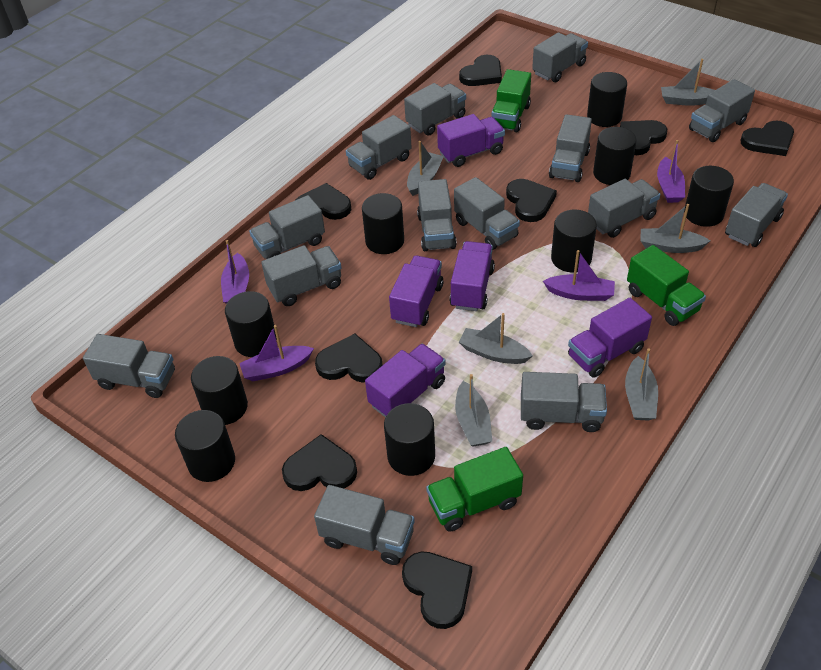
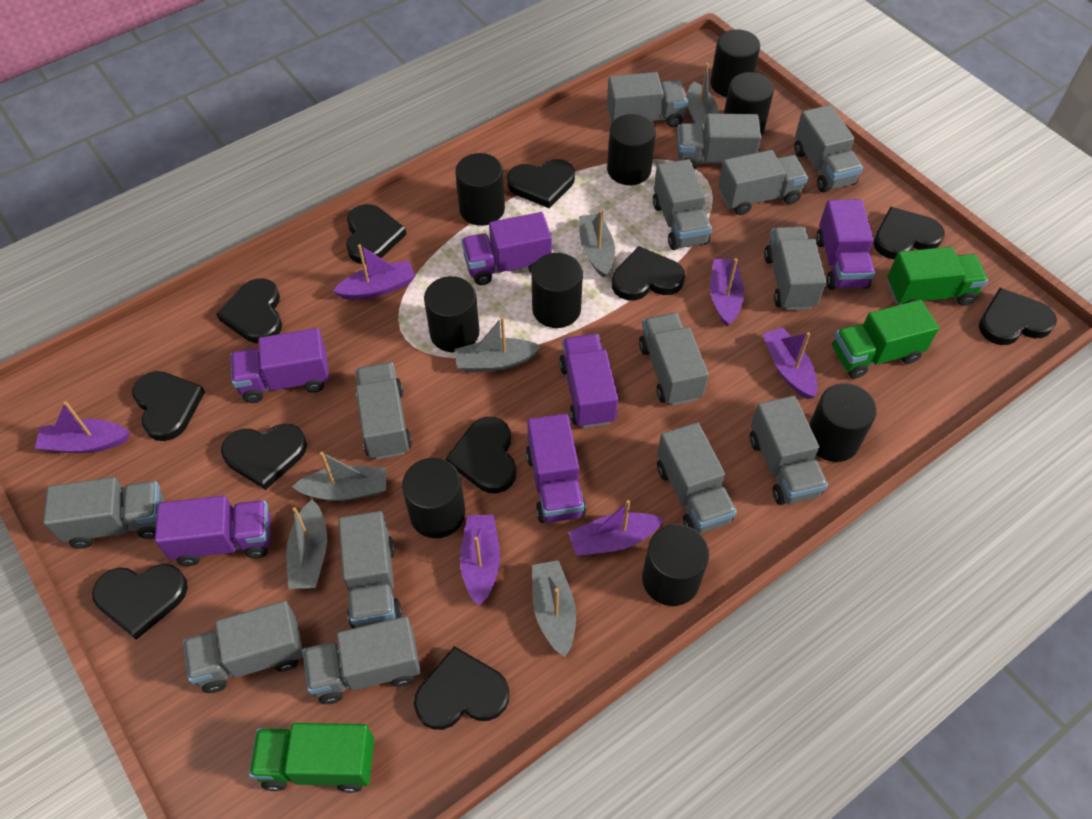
black heart: [282,434,357,491] [295,183,352,220] [315,334,382,383] [402,552,472,629] [459,55,502,86] [506,179,557,222] [620,120,667,155] [740,121,794,156] = 8 -> [92,564,188,640] [132,371,205,441] [216,278,282,343] [221,424,307,490] [346,204,407,264] [414,646,509,730] [446,417,516,493] [507,159,575,208] [612,246,685,301] [873,207,945,260] [979,288,1057,345] = 11
purple boat: [221,240,249,304] [239,325,314,381] [543,250,615,301] [657,140,685,203] = 4 -> [35,401,130,453] [333,244,415,300] [460,515,500,606] [568,500,664,556] [710,258,744,327] [762,327,818,399] = 6
purple truck: [365,344,446,418] [389,256,443,327] [437,114,505,167] [450,241,495,311] [568,298,652,378] = 5 -> [155,495,271,566] [230,328,329,403] [461,212,552,285] [526,414,586,523] [559,334,618,428] [816,199,875,290] = 6

